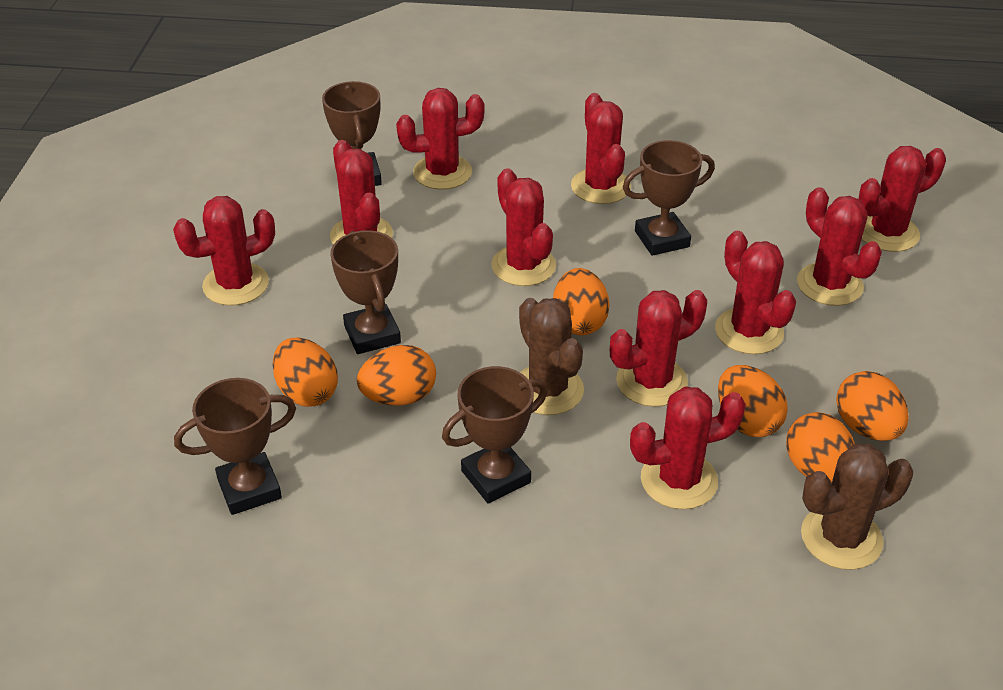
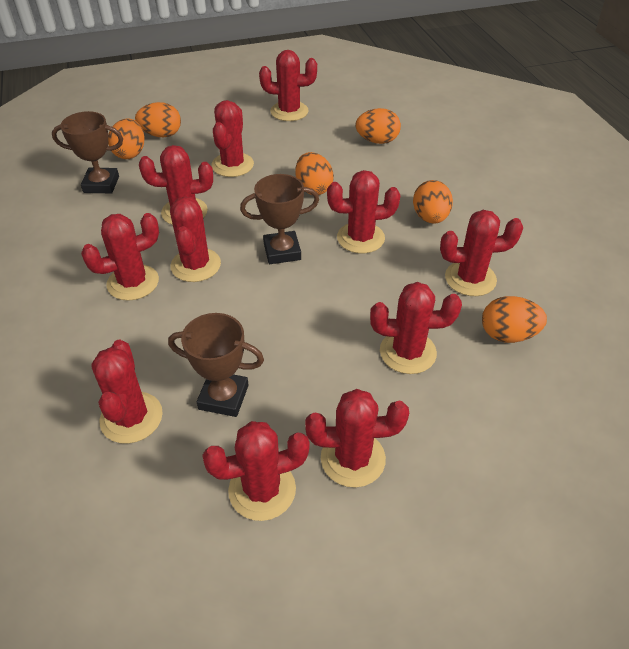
brown cactus: [519,298,584,415] [801,444,913,570] = 2 -> none = 0
brown trophy: [174,378,296,515] [322,81,382,186] [330,230,401,354] [442,366,548,503] [623,140,715,256] = 5 -> [52,111,123,194] [168,313,264,417] [240,174,319,264] = 3
red cactus: [173,196,275,306] [330,140,393,244] [396,88,484,190] [492,168,556,286] [571,93,631,204] [610,290,707,407] [630,386,746,510] [715,231,796,354] [797,187,882,306] [859,146,946,252] = 10 -> [81,213,159,301] [91,340,163,444] [139,145,213,225] [170,196,221,282] [202,421,310,521] [211,100,254,177] [259,50,317,121] [305,389,409,488] [327,170,400,254] [370,282,462,374] [440,210,523,296] = 11

